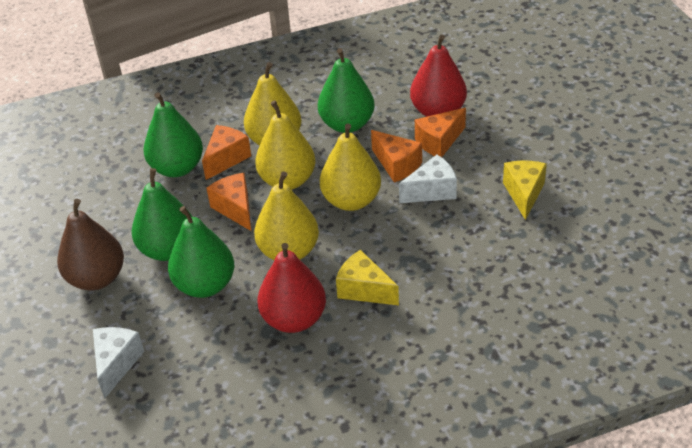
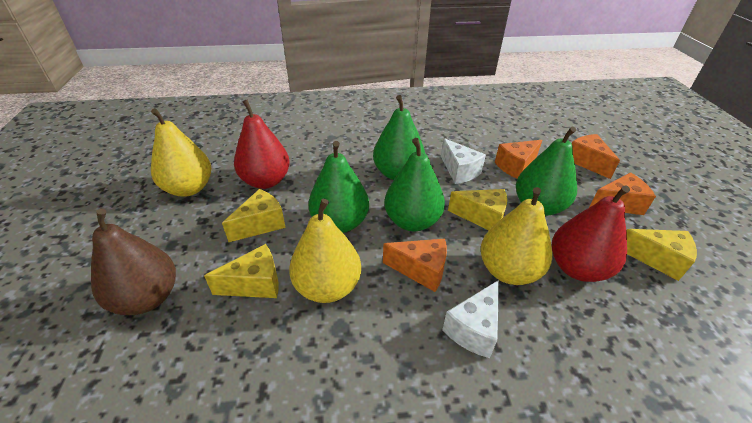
yellow cheese: [336,250,399,305] [503,161,547,220] = 2 -> [204,244,279,298] [222,189,286,242] [448,189,507,230] [626,229,697,281] = 4
yellow pear: [244,62,301,145] [254,171,319,260] [255,100,316,190] [320,123,381,211] = 4 -> [151,108,211,197] [289,198,361,303] [480,187,552,285] = 3

